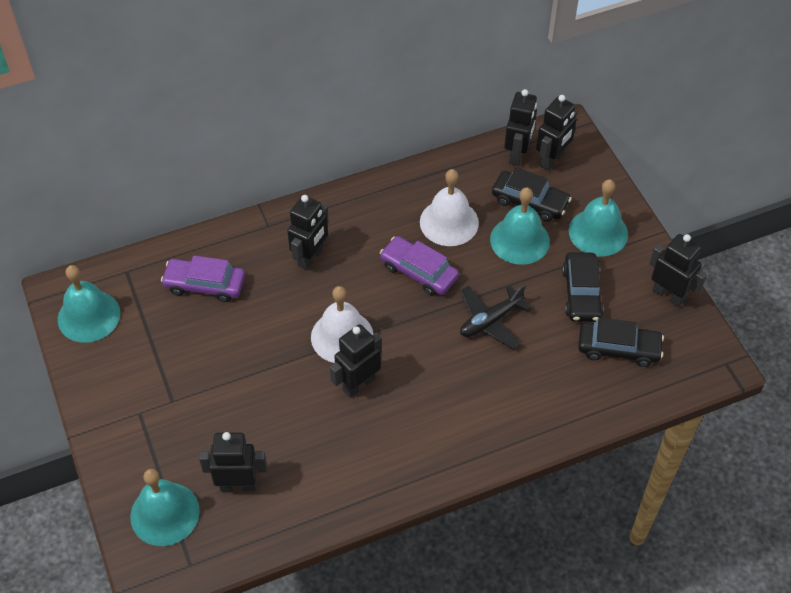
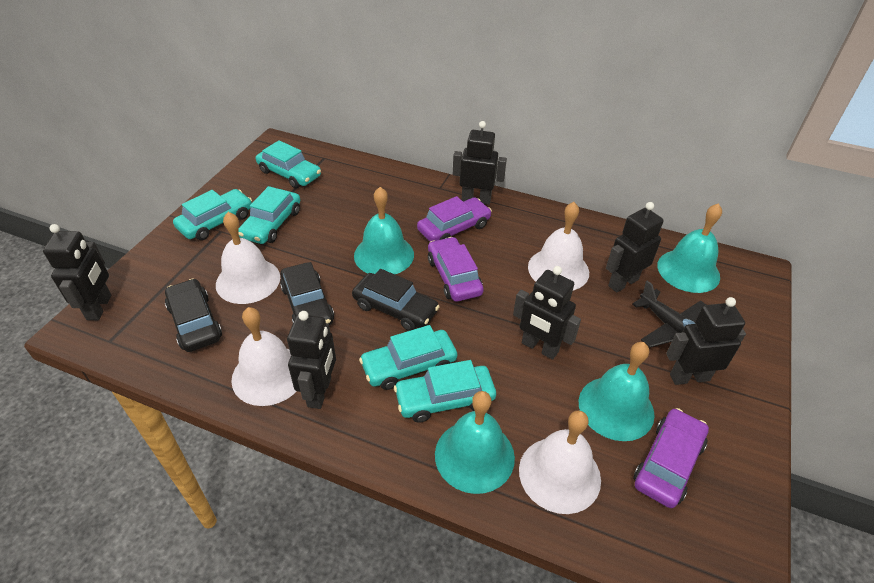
purple car: [161,256,245,302] [380,236,459,296] = 2 -> [417,196,492,241] [428,237,484,302] [634,408,709,508] = 3
turquoise car: none = 0 -> [173,189,252,240] [238,186,300,244] [256,140,321,188] [359,325,457,390] [394,360,496,423] = 5
white bell: [311,286,373,363] [420,169,479,246] = 2 -> [216,212,280,304] [231,307,297,406] [519,411,601,514] [528,202,589,291] = 4

